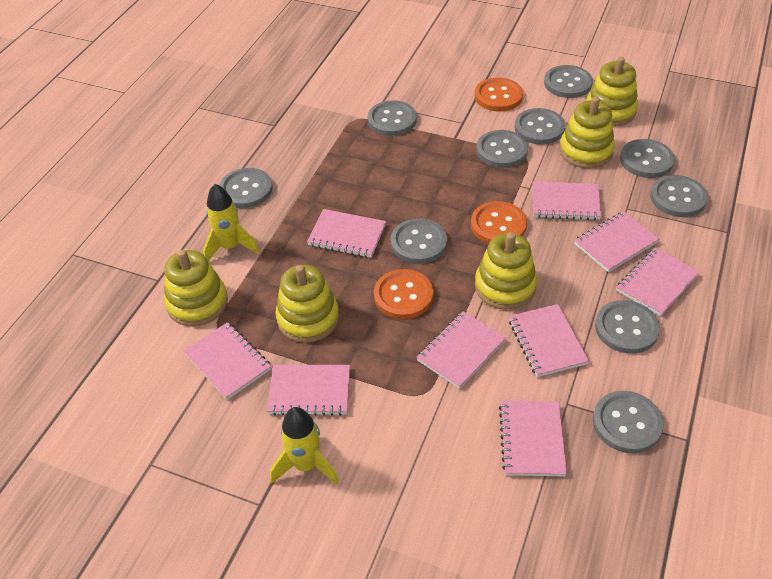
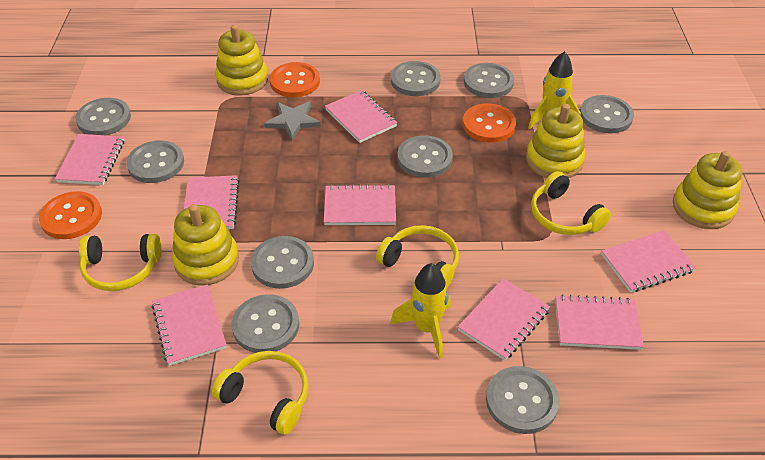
grey button: [219,168,272,208] [368,101,417,136] [391,218,447,264] [476,130,528,168] [514,108,565,145] [544,65,593,98] [593,391,664,453] [595,300,660,354] [620,139,675,178] [650,175,708,217] = 10 -> [75,98,131,135] [126,140,184,183] [232,294,299,353] [251,236,314,289] [391,61,441,96] [397,135,453,178] [464,63,514,98] [486,366,559,434] [580,95,634,133] = 9
grey star: none = 0 -> [264,101,321,140] = 1
pink notebook: [184,322,271,400] [267,365,350,416] [307,209,386,258] [416,311,506,389] [499,401,567,477] [509,304,589,377] [533,181,601,220] [574,211,659,272] [616,248,700,316] = 9 -> [55,134,124,185] [152,285,227,366] [184,175,239,229] [324,184,396,225] [325,90,397,143] [458,278,550,361] [555,294,644,350] [601,230,696,293] = 8
yellow headphones: none = 0 -> [79,234,162,291] [212,351,308,435] [376,225,459,289] [531,171,611,235] = 4
yellow stacking toy: [164,250,228,327] [275,265,339,343] [475,232,537,310] [559,97,615,168] [586,57,638,127] = 5 -> [172,204,239,286] [215,25,268,96] [526,104,585,178] [673,151,742,229] = 4

